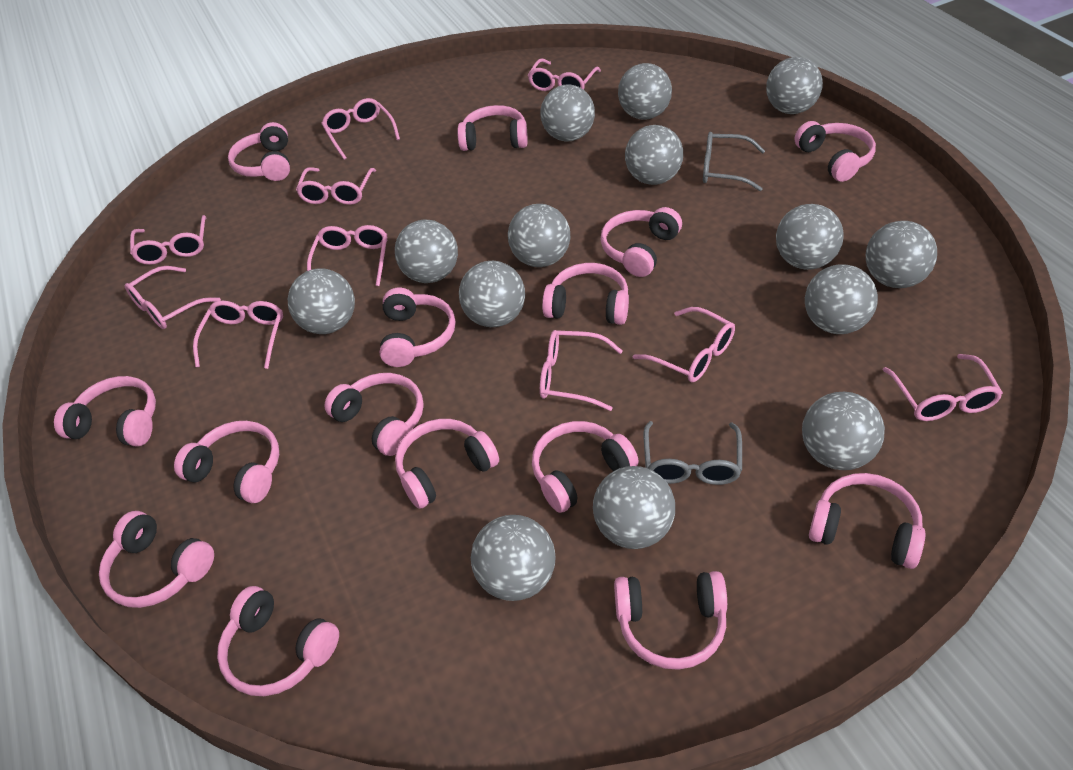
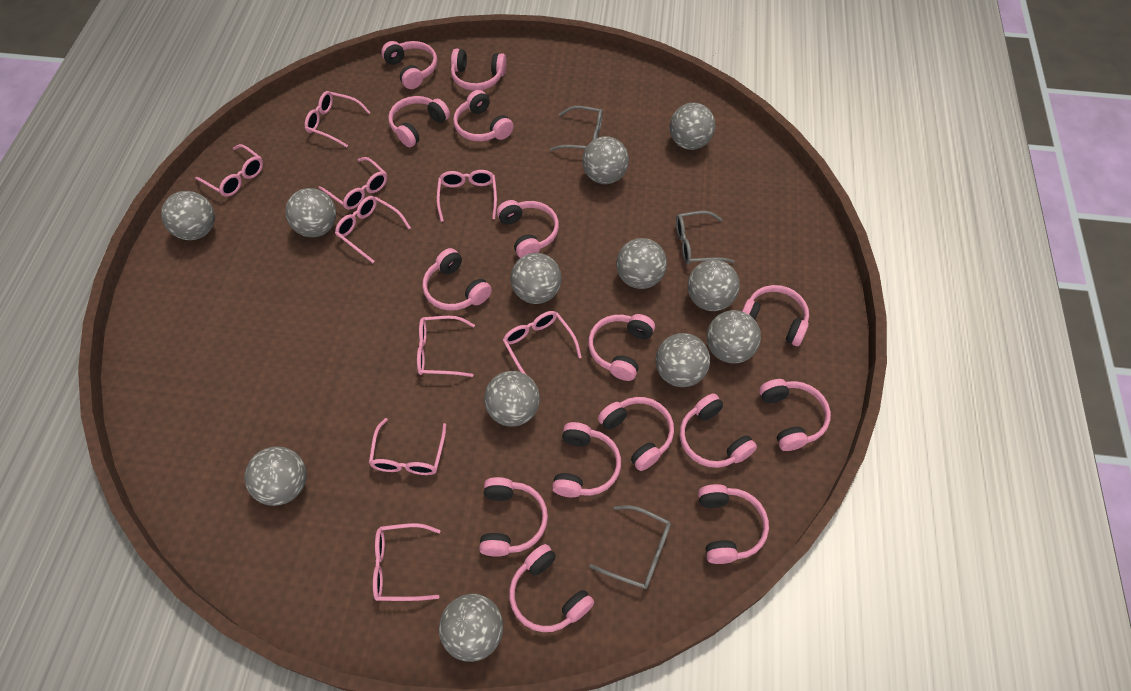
grey ball: [288,268,355,334] [395,220,458,283] [459,261,525,327] [471,515,556,601] [508,204,570,267] [540,85,595,141] [593,466,675,549] [618,63,672,120] [625,125,683,185] [766,57,823,114] [776,204,844,270] [802,392,885,470] [805,264,878,334] [866,221,937,288] = 14 -> [161,191,215,240] [244,446,306,506] [285,188,336,237] [439,594,504,662] [484,371,540,427] [510,253,562,304] [582,136,629,184] [616,238,667,289] [656,333,710,387] [670,103,715,150] [688,260,740,311] [707,310,761,363] = 12
grey glasses: [644,421,742,485] [703,132,765,191] = 2 -> [550,106,603,151] [590,505,671,589] [676,211,735,265] = 3
pink glasses: [125,266,221,329] [130,215,206,265] [193,301,283,369] [296,167,376,205] [307,225,387,286] [321,98,400,160] [528,59,601,91] [540,330,623,411] [633,307,735,382] [883,354,1003,421] = 10 -> [195,144,263,197] [305,91,371,147] [318,157,387,210] [335,196,411,263] [369,418,446,475] [373,523,441,601] [417,316,475,377] [437,170,497,222] [503,311,582,375] = 9

